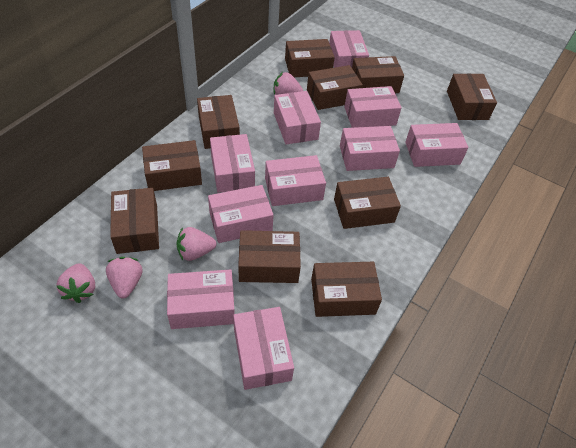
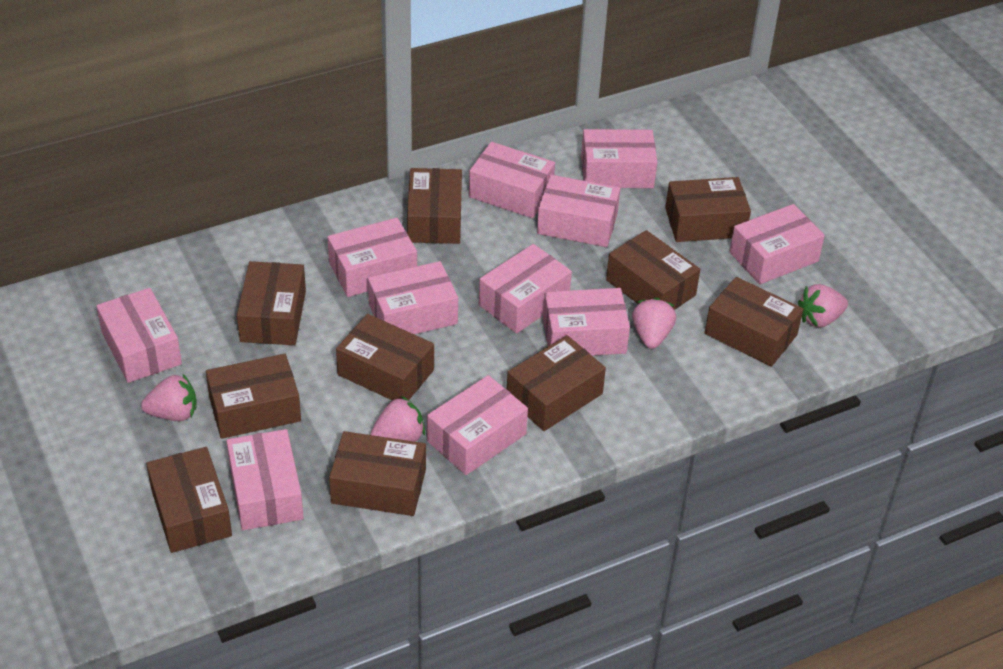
pink box: [167,269,235,329] [208,185,274,243] [210,134,255,193] [233,307,294,390] [265,155,326,206] [274,91,321,144] [329,30,369,68] [340,126,400,171] [344,86,402,128] [405,123,468,167] = 10 -> [96,288,182,383] [226,429,304,530] [328,218,417,297] [368,261,458,334] [427,375,528,475] [469,142,555,218] [479,244,572,334] [537,175,620,247] [543,288,630,356] [581,129,657,188] [730,204,825,284] = 11

